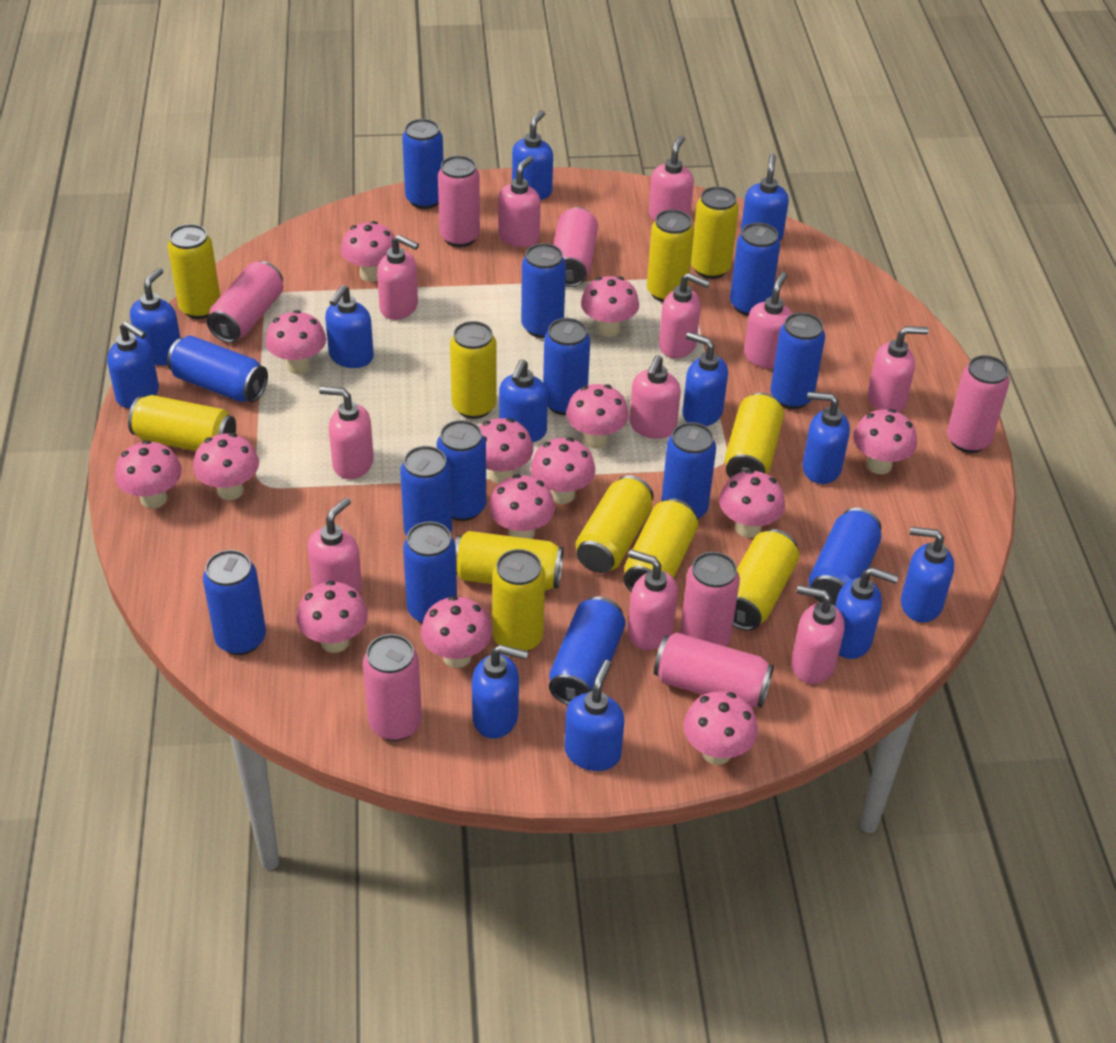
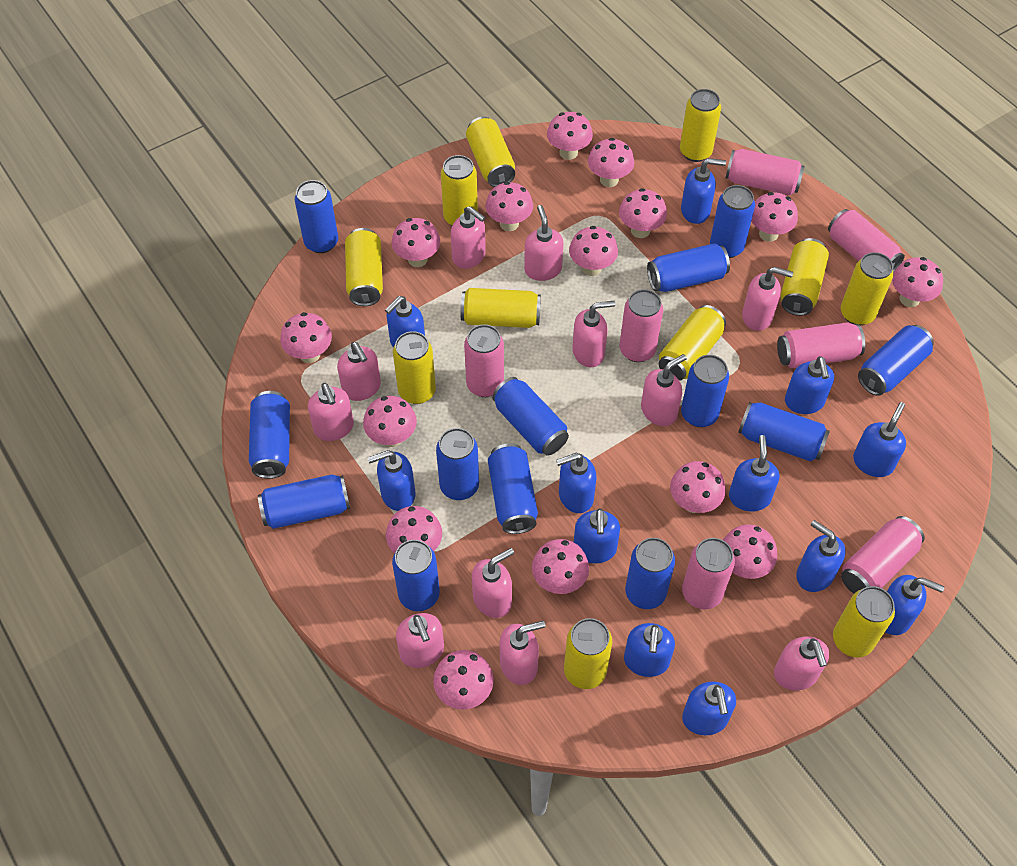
pink mushroom: [115,440,182,509] [193,433,259,500] [265,310,326,374] [297,581,368,653] [341,221,394,282] [421,596,492,668] [479,418,533,484] [489,474,555,539] [531,437,595,504] [566,384,629,449] [581,276,639,337] [683,691,758,765] [719,470,785,538] [853,409,917,474] = 14 -> [280,312,332,363] [363,396,417,447] [386,506,442,553] [392,218,440,267] [433,650,494,709] [486,182,533,231] [532,539,589,594] [547,112,593,160] [569,226,618,276] [588,138,634,187] [619,188,667,238] [670,461,726,513] [723,524,777,579] [751,192,798,242] [892,257,943,307] = 15

